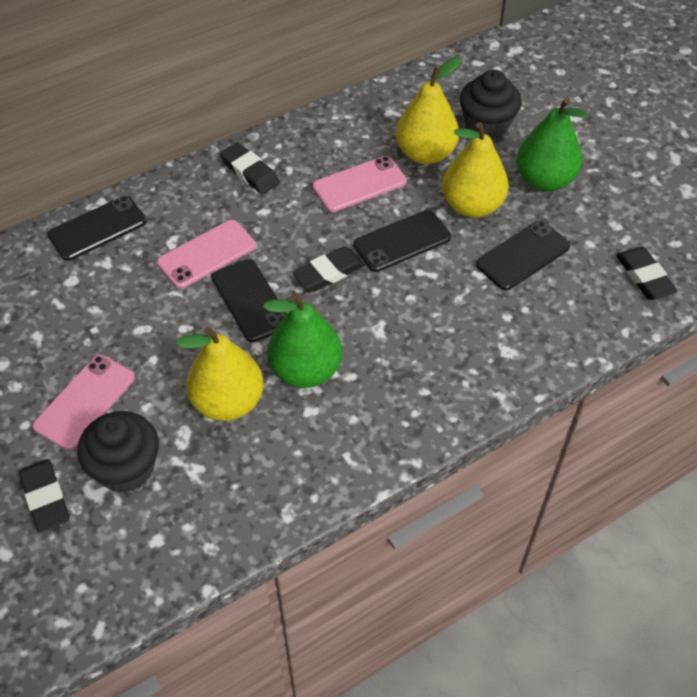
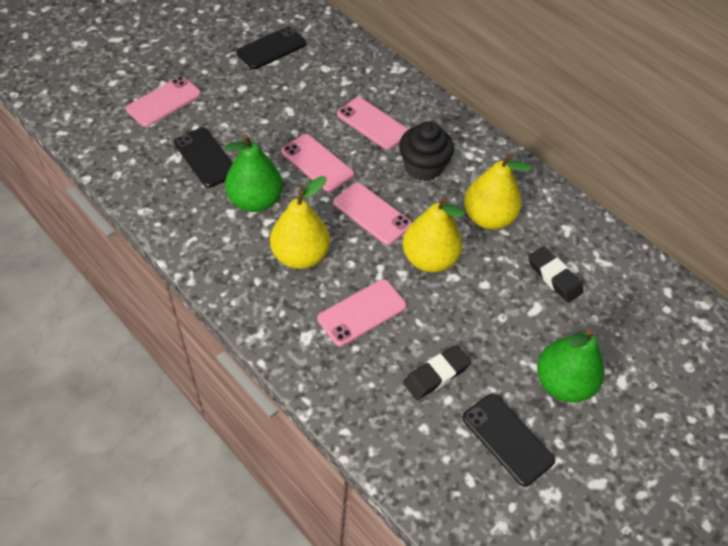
black cupcake: [77,411,159,493] [460,69,522,140] = 2 -> [399,121,454,181] = 1
black eraser: [19,459,69,532] [220,142,280,195] [292,246,365,292] [616,247,678,300] = 4 -> [403,345,471,400] [528,246,583,303] = 2
black phone: [47,196,147,261] [211,259,287,342] [353,210,451,272] [476,221,570,290] = 4 -> [174,127,233,188] [237,26,307,69] [462,394,555,487] = 3
pink phone: [33,355,135,450] [157,220,256,289] [313,156,407,212] = 3 -> [126,76,201,127] [281,134,354,192] [317,279,407,346] [333,183,412,245] [337,97,409,150] = 5

